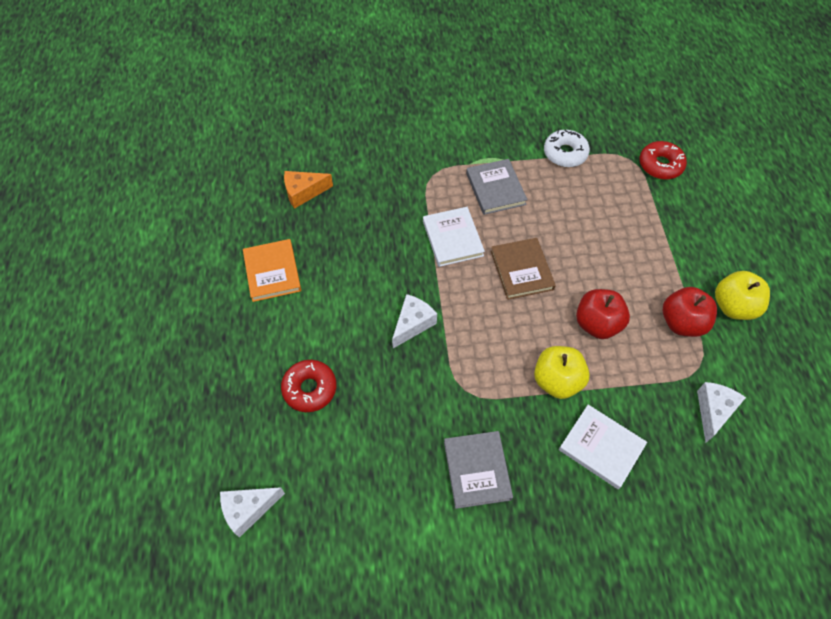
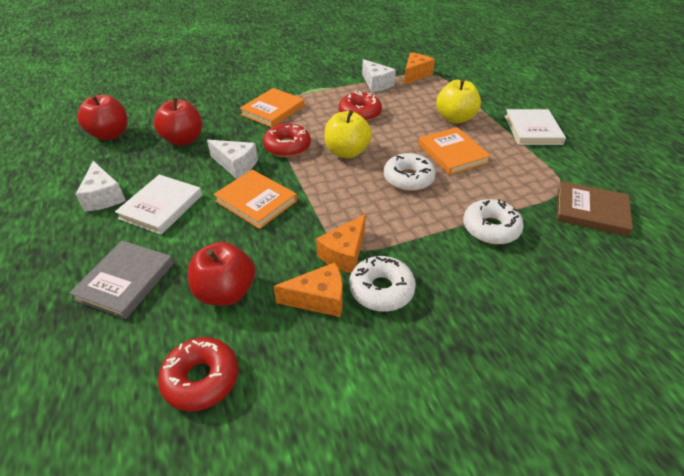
grey book: [444,431,513,509] [466,159,528,215] = 2 -> [69,241,174,319] = 1
orange book: [243,239,301,302] = 1 -> [213,170,297,229] [240,88,305,128] [418,127,491,175] = 3
orange cheese: [284,171,333,209] = 1 -> [274,262,343,317] [316,214,366,273] [404,53,435,85] = 3
red apple: [576,289,630,339] [663,287,717,337] = 2 -> [77,95,128,140] [153,97,202,146] [188,242,255,306] = 3
red donut: [281,360,336,412] [640,141,687,180] = 2 -> [158,337,238,412] [263,123,311,157] [339,91,382,121] = 3
white donut: [544,130,590,167] = 1 -> [349,256,416,312] [383,153,436,191] [463,199,524,244] = 3

